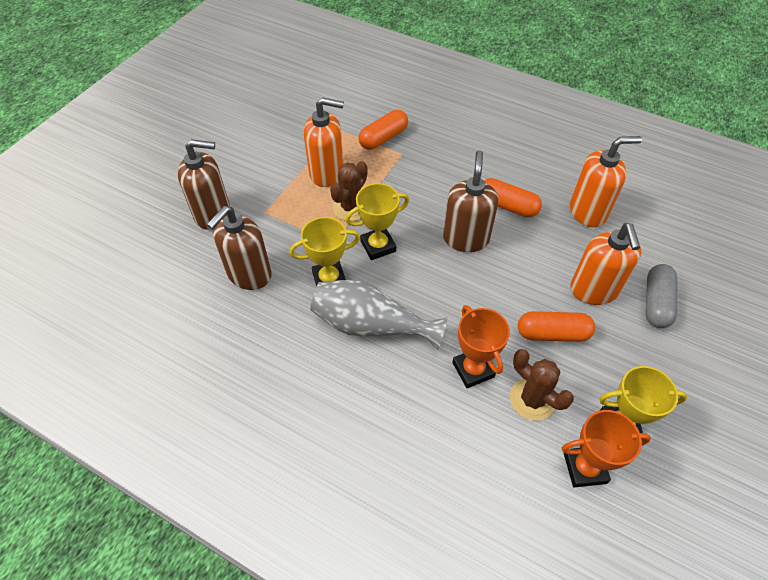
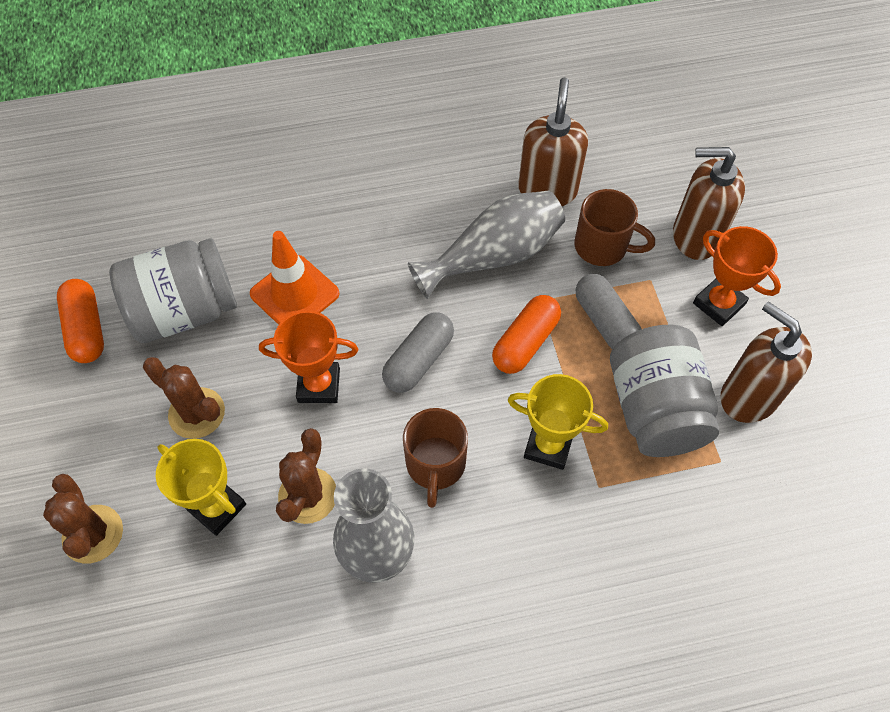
brown cactus: [330,161,368,221] [510,349,574,421] = 2 -> [43,474,123,564] [143,357,225,439] [276,428,336,524] = 3
brown mug: none = 0 -> [403,408,468,508] [574,189,655,266] = 2
grey capsule: [646,264,678,328] = 1 -> [382,313,454,393] [576,274,642,349] = 2
grey jar: none = 0 -> [109,238,237,343] [610,325,719,457] = 2
grey vase: [310,280,448,350] = 1 -> [333,468,414,583] [408,191,565,299] = 2
orange capsule: [359,110,408,150] [484,178,542,217] [518,311,595,342] = 3 -> [57,279,104,363] [492,295,561,374] = 2
orange soap dispenser: [303,97,344,187] [570,136,642,227] [570,223,642,305] = 3 -> none = 0
orange traffic cone: none = 0 -> [250,231,339,325] = 1
yellow trophy: [289,217,360,286] [345,183,409,260] [599,366,687,433] = 3 -> [156,439,246,536] [508,374,608,470] = 2

